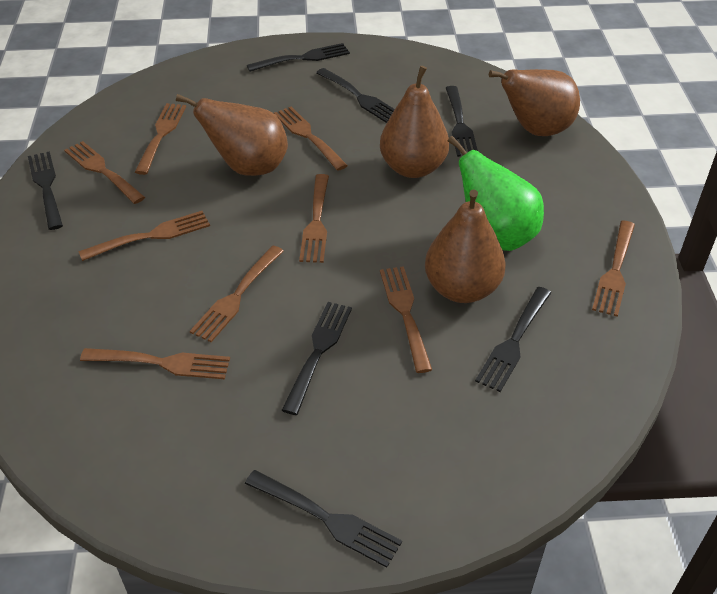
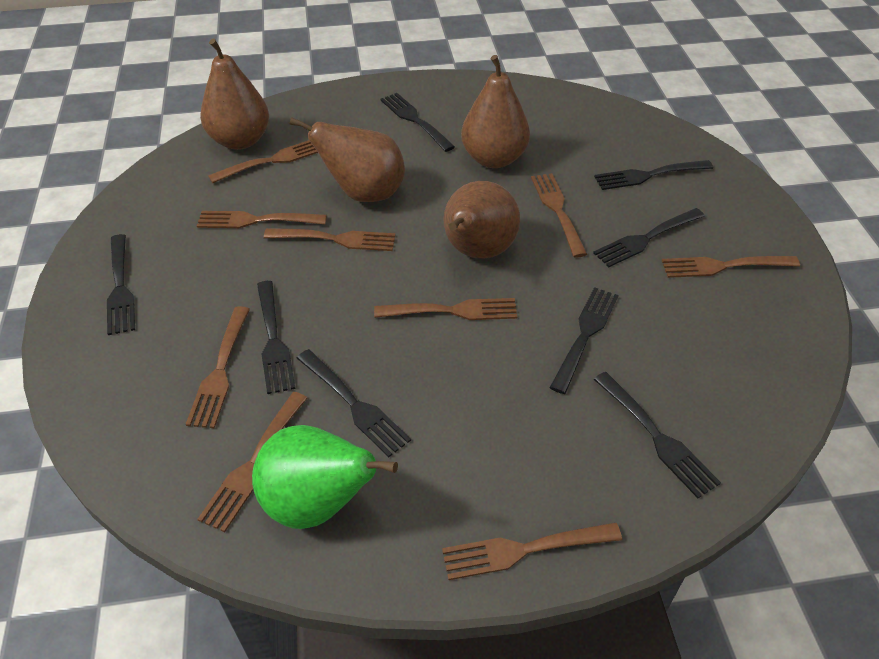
black fork: [28,151,63,230] [245,470,402,568] [247,43,350,72] [282,302,352,415] [316,68,395,123] [446,86,478,157] [475,287,551,392] = 7 -> [107,234,135,335] [257,281,296,394] [297,349,411,457] [380,93,455,152] [549,287,619,394] [593,208,705,267] [594,160,713,190] [594,372,721,498] = 8

